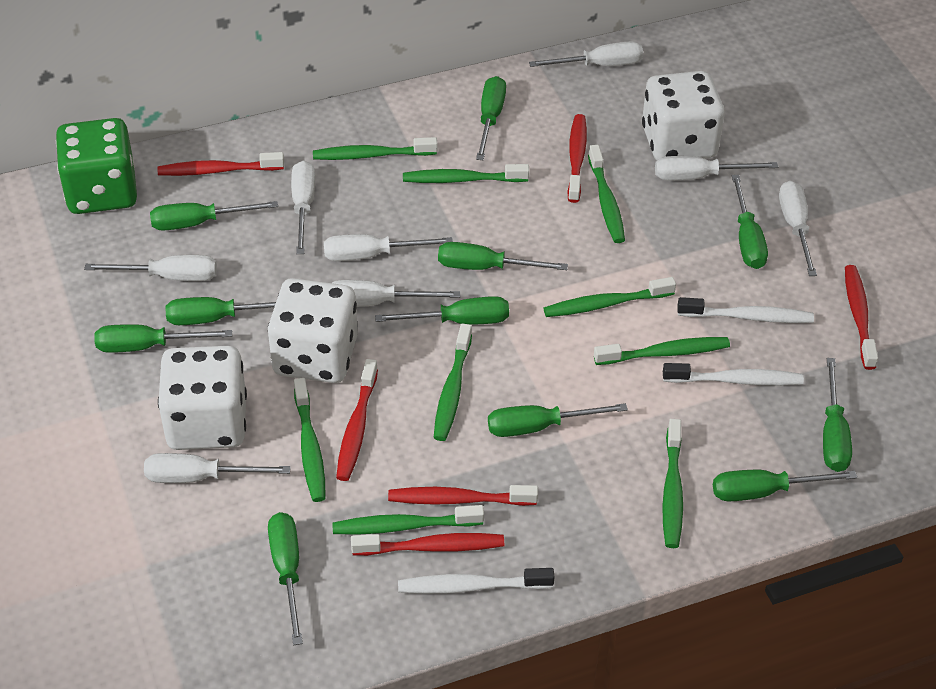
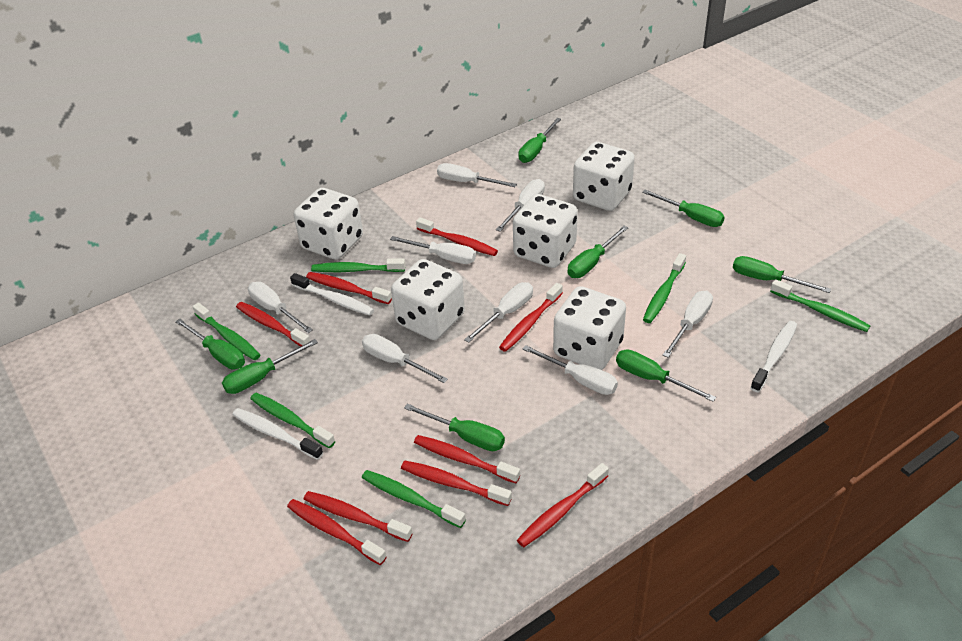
green dice: [56,118,137,214] = 1 -> none = 0
green screwdriver: [94,324,232,353] [150,201,278,230] [165,297,276,325] [268,512,303,645] [375,296,509,325] [438,242,568,270] [476,76,506,160] [488,403,628,437] [713,470,857,501] [732,175,768,269] [823,358,852,472] = 11 -> [175,319,245,369] [222,339,318,394] [404,404,505,451] [519,118,561,163] [568,226,628,278] [616,350,716,402] [642,190,725,227] [733,256,831,293] = 8
green toothbrush: [294,378,326,502] [313,137,438,160] [332,505,484,535] [403,164,529,183] [434,323,472,441] [543,277,676,317] [588,145,625,243] [594,337,730,365] [662,419,683,548] = 9 -> [192,302,260,360] [250,393,335,448] [311,258,405,272] [362,470,466,528] [643,253,686,323] [770,279,870,332] = 6
red toothbrush: [157,152,284,176] [336,359,378,481] [351,533,504,556] [388,485,538,506] [567,114,587,203] [845,265,878,370] = 6 -> [236,302,310,346] [287,499,387,565] [304,491,413,542] [306,272,392,304] [401,461,512,506] [414,435,520,483] [416,217,498,256] [499,283,563,352] [517,463,609,547] = 9
white dice: [158,346,247,450] [268,278,358,383] [642,71,725,161] = 3 -> [294,188,363,260] [391,259,465,340] [513,194,578,268] [553,286,626,370] [573,142,635,211] = 5

